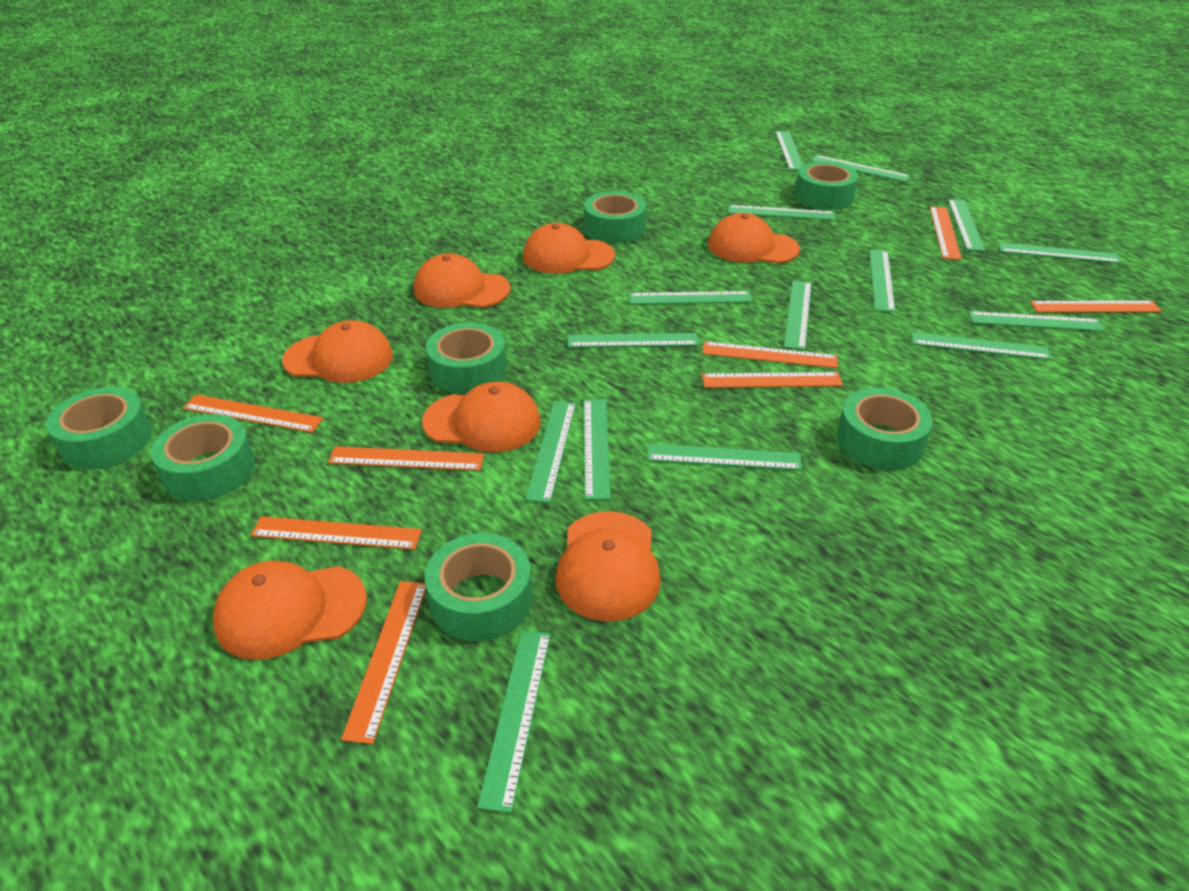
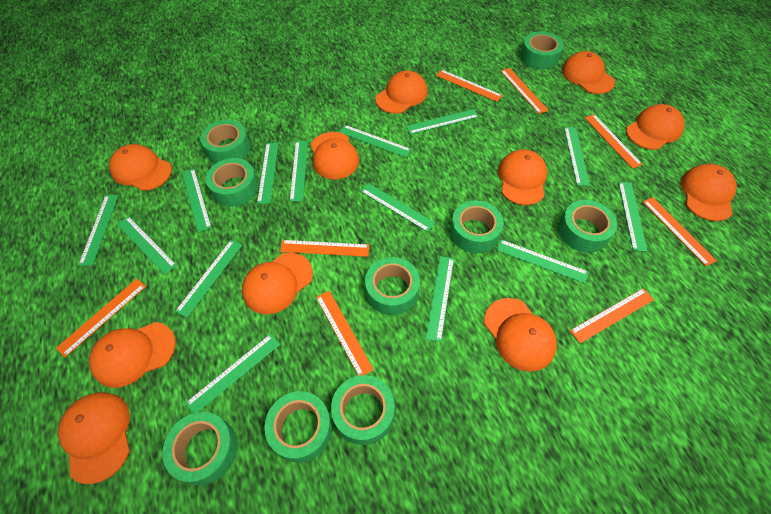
green ruler: [477,630,551,813] [525,401,576,503] [568,333,699,347] [584,399,611,500] [629,291,752,304] [647,444,802,470] [728,205,836,220] [775,131,803,170] [784,280,812,350] [811,155,910,182] [869,250,895,312] [911,332,1051,360] [948,199,986,251] [968,311,1105,331] [998,243,1122,263] = 15 -> [79,195,119,266] [117,216,177,274] [175,240,242,317] [182,169,212,232] [186,334,280,413] [257,143,279,204] [290,141,308,202] [339,125,411,157] [361,183,435,232] [406,109,479,134] [425,256,454,342] [496,240,588,283] [564,127,590,186] [618,182,648,252] = 14
green tape: [46,387,152,469] [151,414,255,501] [425,533,532,641] [426,322,507,394] [584,191,646,244] [795,161,858,210] [837,388,933,470] = 7 -> [162,412,237,485] [201,120,250,163] [206,158,259,207] [264,391,332,463] [331,375,395,445] [365,257,420,315] [450,200,504,253] [521,31,564,70] [558,200,617,253] = 9
orange cap: [213,561,367,660] [282,320,393,383] [414,253,511,308] [422,382,541,452] [523,223,615,274] [556,511,661,622] [708,213,800,264] = 7 -> [58,392,130,484] [89,322,176,388] [109,144,172,191] [242,253,313,314] [311,132,359,180] [376,71,428,114] [484,298,557,372] [498,150,547,205] [562,51,615,94] [626,104,685,150] [681,164,737,221] = 11

